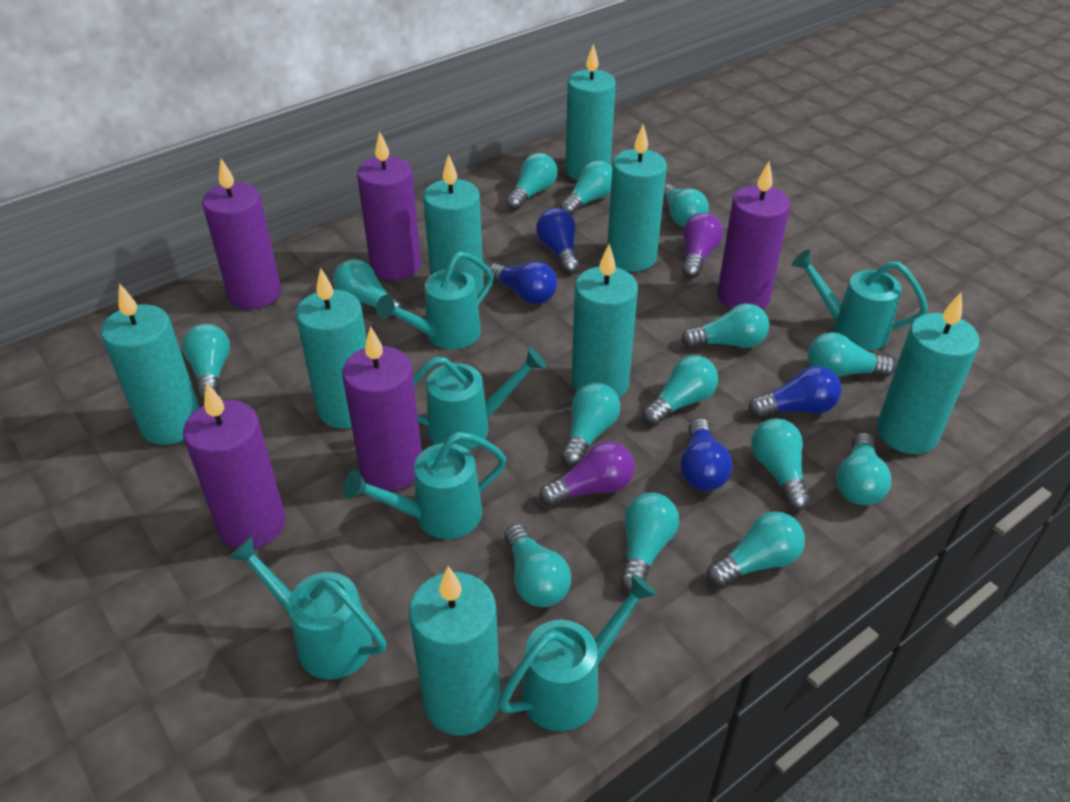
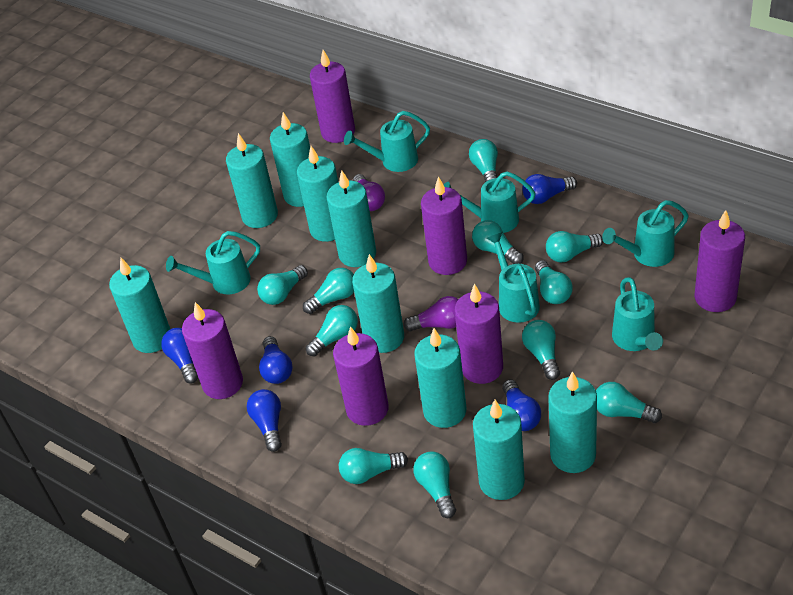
blue light bulb: [489,262,557,304] [536,208,580,274] [680,418,732,491] [748,366,841,418] = 4 -> [161,328,198,384] [247,389,282,452] [259,336,293,384] [502,379,541,431] [522,174,577,204] = 5
purple candle: [183,383,285,549] [202,159,281,309] [342,326,422,490] [357,131,421,280] [717,162,790,309] = 5 -> [182,302,243,399] [310,50,355,143] [333,326,389,426] [421,177,467,275] [455,283,503,384] [694,210,745,312] = 6
turquoise candle: [101,283,200,445] [296,268,367,428] [409,566,500,735] [423,154,484,296] [565,44,616,180] [571,244,638,398] [607,125,667,272] [877,293,980,454] = 8 -> [109,257,170,353] [226,133,278,228] [270,112,310,207] [297,146,338,242] [326,170,376,267] [352,254,404,353] [414,328,466,428] [473,400,525,500] [548,371,597,473] = 9
turquoise light bulb: [182,324,230,402] [333,259,403,319] [504,524,571,607] [506,153,558,210] [560,161,612,215] [561,383,620,466] [620,493,679,592] [642,355,718,425] [663,184,709,227] [681,303,769,348] [707,512,805,587] [751,418,810,510] [808,332,896,377] [836,433,891,505] = 14 -> [257,265,308,305] [303,268,354,314] [306,305,358,356] [339,448,408,484] [413,451,456,518] [469,139,498,182] [472,220,524,264] [522,320,560,380] [535,260,573,304] [546,231,603,263] [596,382,662,423] = 11

